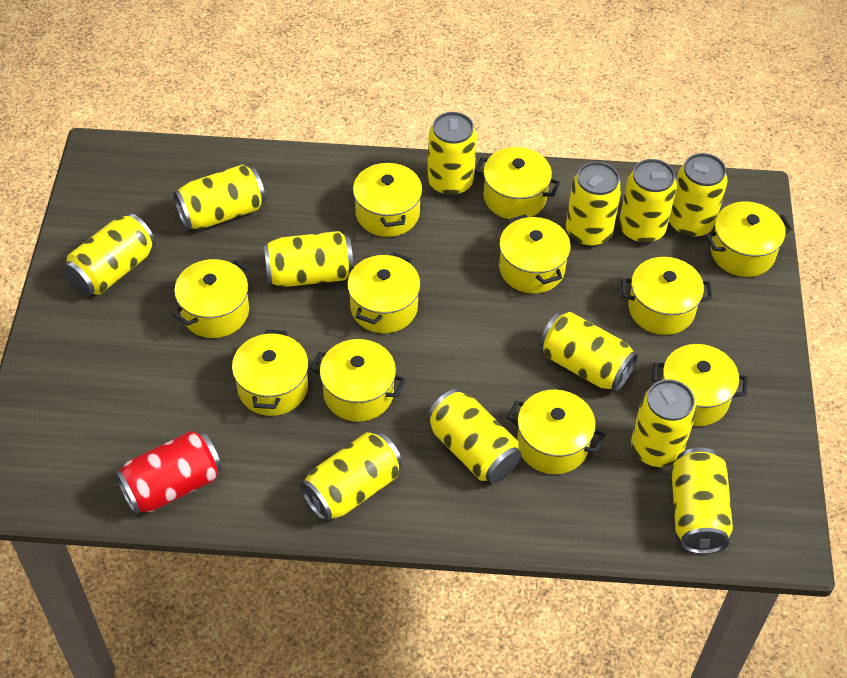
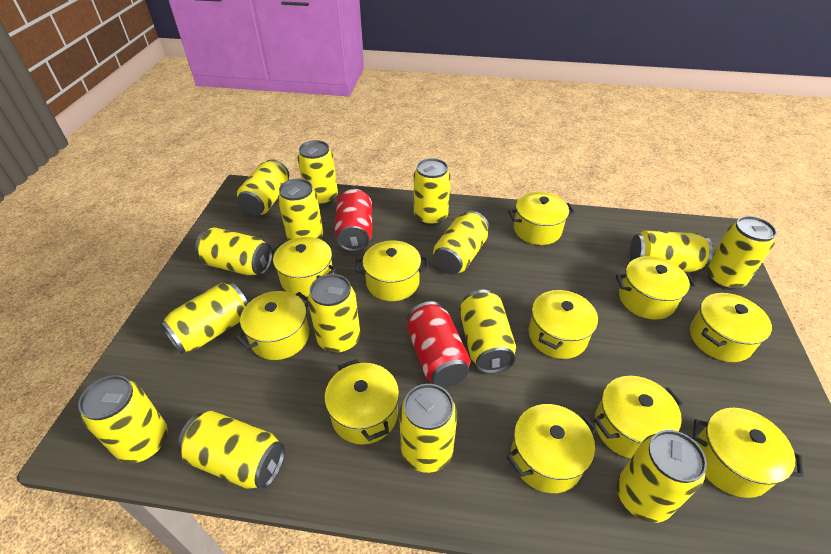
red can: [115,431,222,515] = 1 -> [334,189,372,252] [407,301,470,387] = 2
yellow can: [63,213,155,296] [173,164,266,230] [263,231,354,287] [300,432,403,522] [427,112,477,197] [427,389,522,483] [539,312,638,392] [566,162,622,247] [619,159,677,244] [631,379,697,467] [669,153,728,238] [671,448,733,554] = 12 -> [78,375,168,463] [160,283,248,354] [177,411,285,490] [195,227,273,276] [237,159,289,216] [278,179,323,241] [298,140,338,206] [308,274,360,354] [399,384,457,473] [414,158,451,226] [433,211,489,274] [459,290,516,374] [617,430,707,523] [630,231,713,272] [706,216,777,290] = 15

